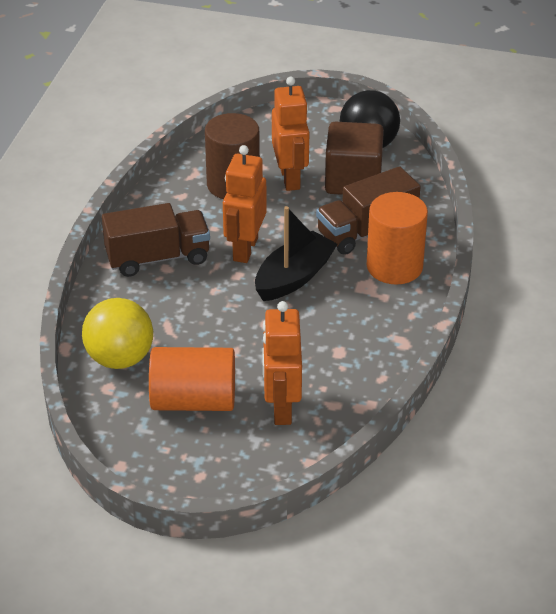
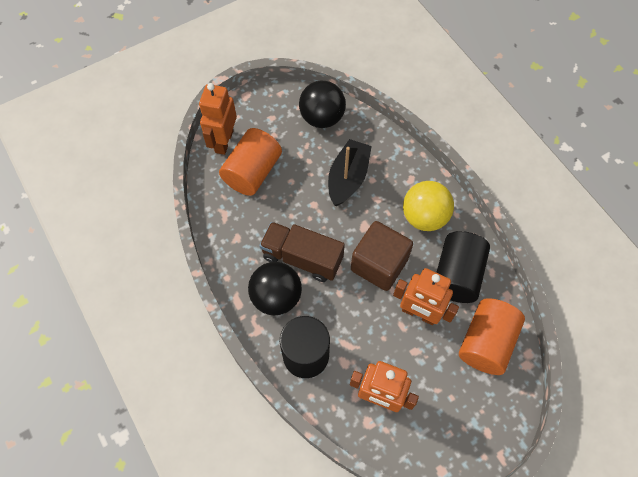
black ball: [340,90,400,148] = 1 -> [248,262,302,315] [299,81,346,128] = 2
black cylinder: none = 0 -> [280,316,330,378] [436,231,490,303] = 2
brown cylinder: [205,113,260,199] = 1 -> none = 0
brown truck: [102,203,210,277] [316,166,420,255] = 2 -> [259,222,345,282] = 1

